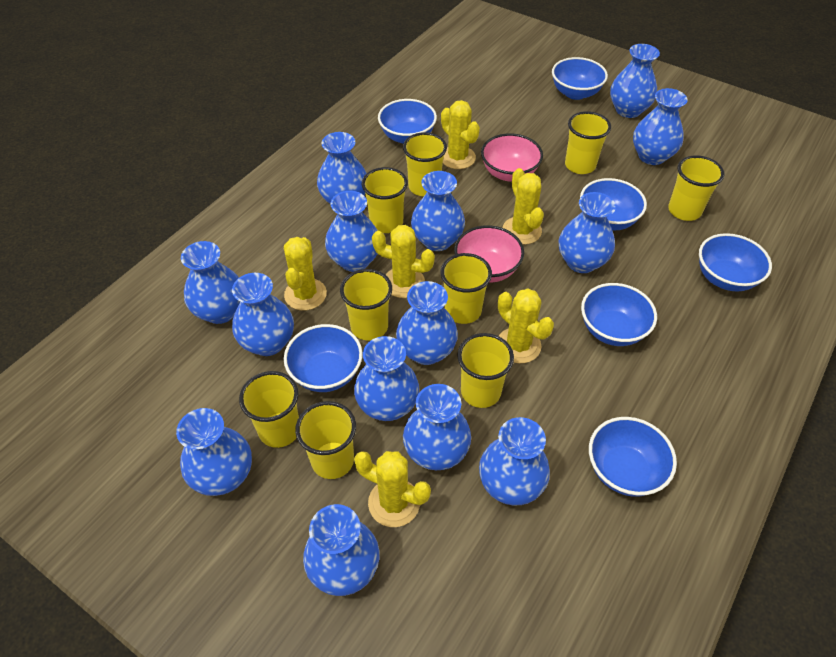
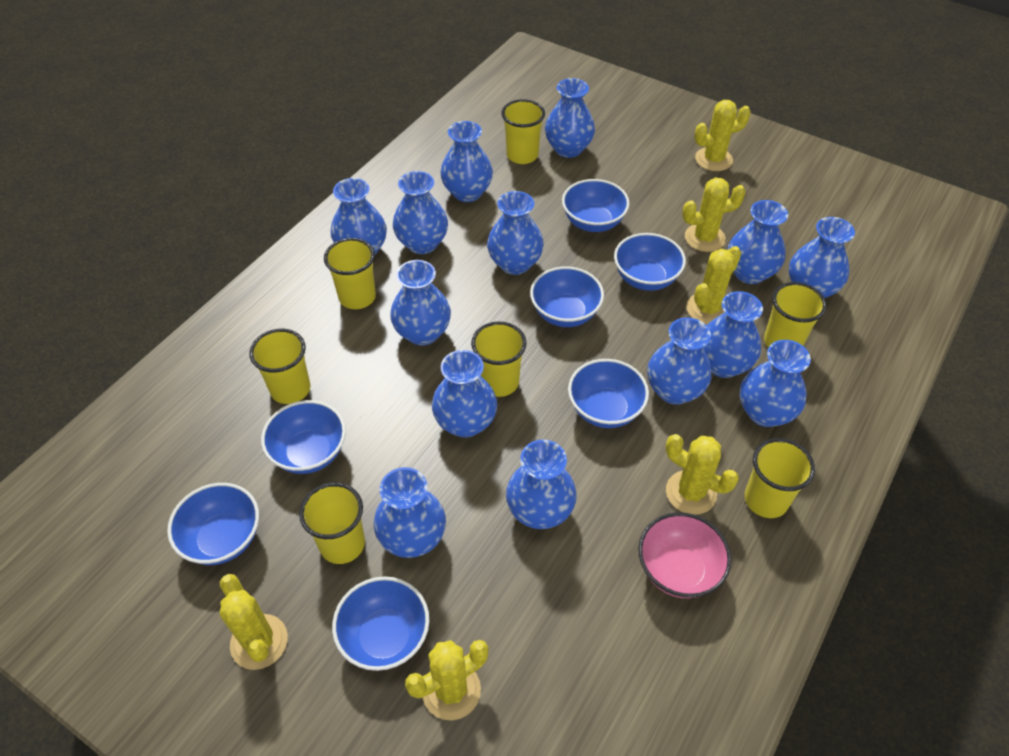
pink bowl: [454,225,524,283] [481,133,543,181] = 2 -> [638,512,731,598] = 1
yellow cup: [239,371,299,448] [295,401,356,479] [340,269,392,340] [362,167,408,233] [403,132,447,196] [440,253,492,324] [457,333,514,408] [565,111,611,174] [668,155,724,221] = 9 -> [249,329,310,404] [299,482,365,564] [324,238,376,309] [471,321,527,397] [501,99,545,164] [745,438,815,518] [764,282,827,348] = 7

